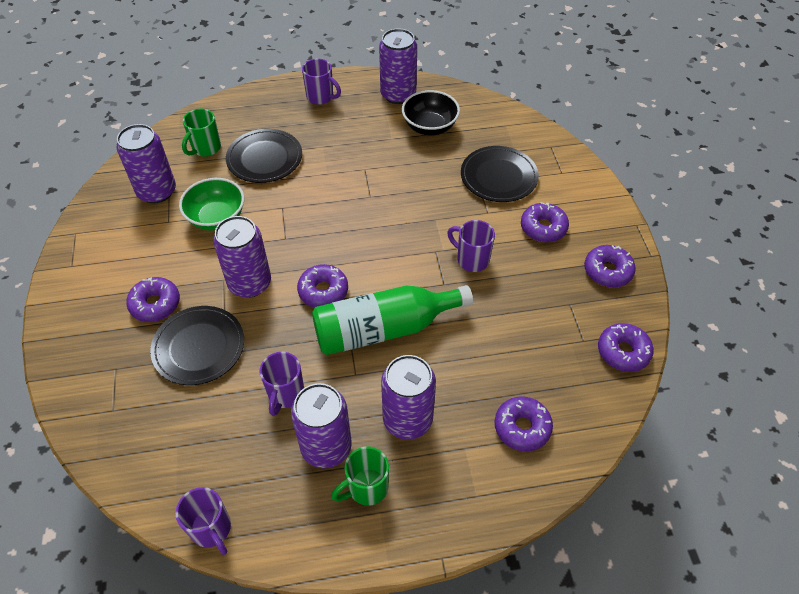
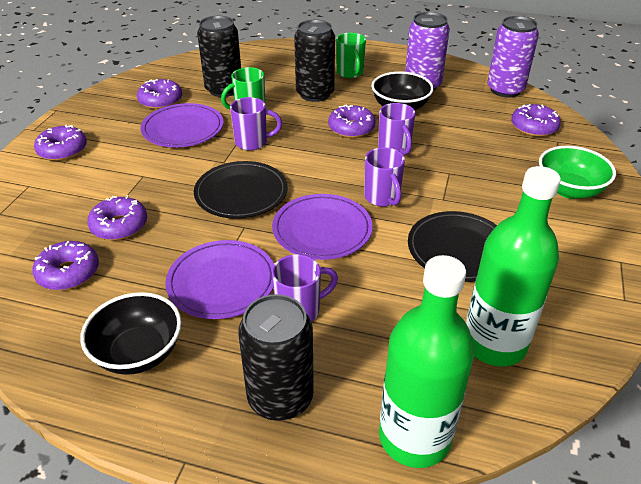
black bowl: [402,90,460,136] = 1 -> [80,292,182,375] [372,71,434,110] = 2
black can: none = 0 -> [197,16,241,97] [238,294,314,421] [294,20,335,102] = 3
black plate: [150,306,244,385] [226,129,302,183] [461,146,539,202] = 3 -> [194,161,288,219] [408,211,497,282] = 2
green bottle: [312,285,473,355] = 1 -> [379,255,475,468] [466,166,561,366] = 2
purple can: [116,124,176,203] [213,216,271,298] [291,383,352,468] [379,28,417,104] [381,355,436,439] = 5 -> [405,12,450,91] [487,16,539,97] = 2
purple plate: none = 0 -> [141,103,224,147] [165,240,274,319] [272,194,373,260] = 3

